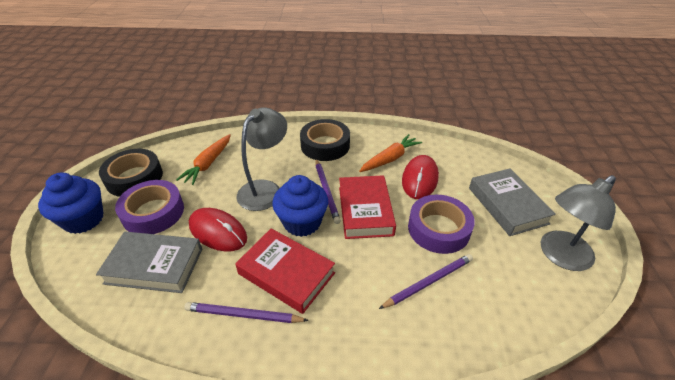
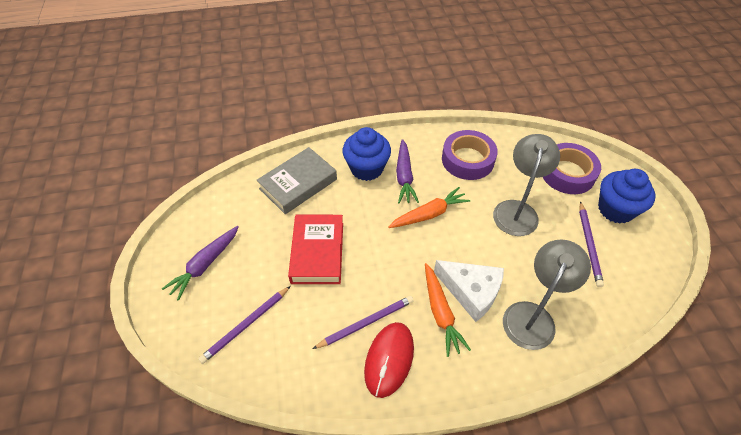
black tape: [99,149,163,197] [300,119,350,161] = 2 -> none = 0
grey book: [96,232,202,293] [469,169,556,236] = 2 -> [257,147,337,214] = 1
purple carrot: none = 0 -> [162,226,239,301] [396,139,419,203] = 2
red book: [235,229,335,314] [339,175,396,239] = 2 -> [288,215,343,284] = 1
red mouse: [189,208,247,252] [402,155,439,199] = 2 -> [364,322,414,398] = 1
white cheese: none = 0 -> [434,260,504,322] = 1

